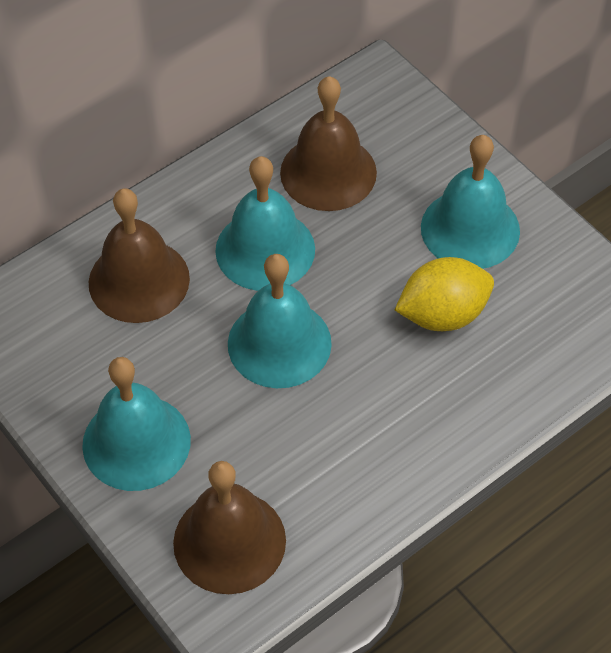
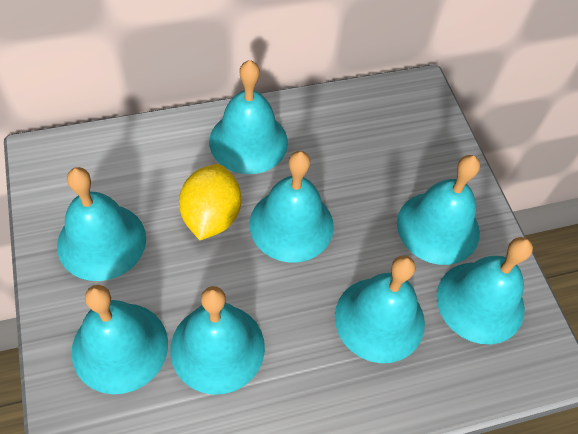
brown bell: [89,188,190,323] [173,461,286,594] [280,76,377,211] = 3 -> none = 0
turquoise bell: [82,357,191,491] [215,156,315,291] [228,254,332,388] [421,135,520,269] = 4 -> [57,167,146,281] [71,285,168,394] [170,286,265,395] [209,60,288,174] [249,151,334,263] [335,255,425,363] [397,155,480,265] [437,237,533,344] = 8

